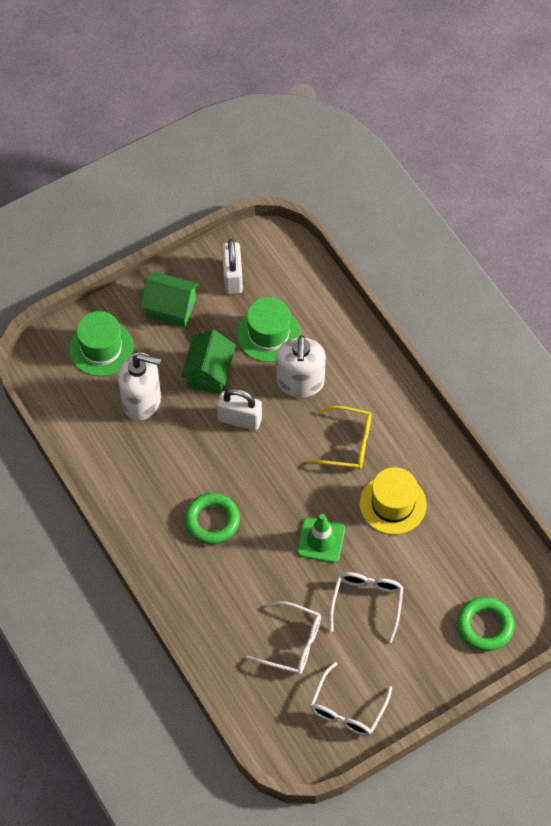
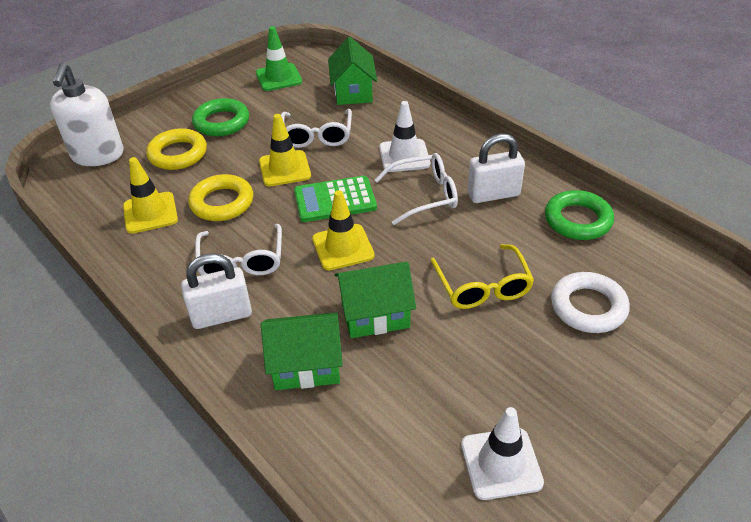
green calculator: none = 0 -> [294,176,377,222] = 1
green hat: [69,311,133,376] [237,297,301,362] = 2 -> none = 0
green house: [140,272,199,327] [181,329,236,394] = 2 -> [261,312,343,390] [328,37,377,105] [335,261,416,338] = 3
white ring: none = 0 -> [551,272,630,333] = 1
white soap dispenser: [118,353,161,421] [277,335,326,398] = 2 -> [50,63,124,166] = 1
white traffic cone: none = 0 -> [379,101,430,172] [461,407,544,500] = 2
yellow hat: [360,467,427,534] = 1 -> none = 0
yellow ring: none = 0 -> [146,128,207,170] [188,174,253,221] = 2
yellow traffic cone: none = 0 -> [123,157,178,234] [259,114,311,186] [312,190,375,270] = 3

